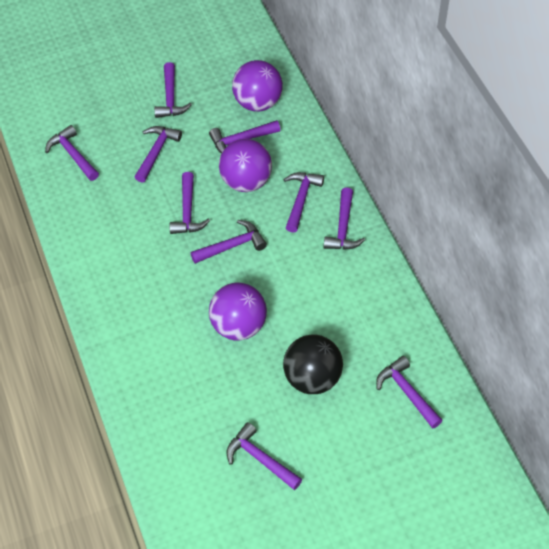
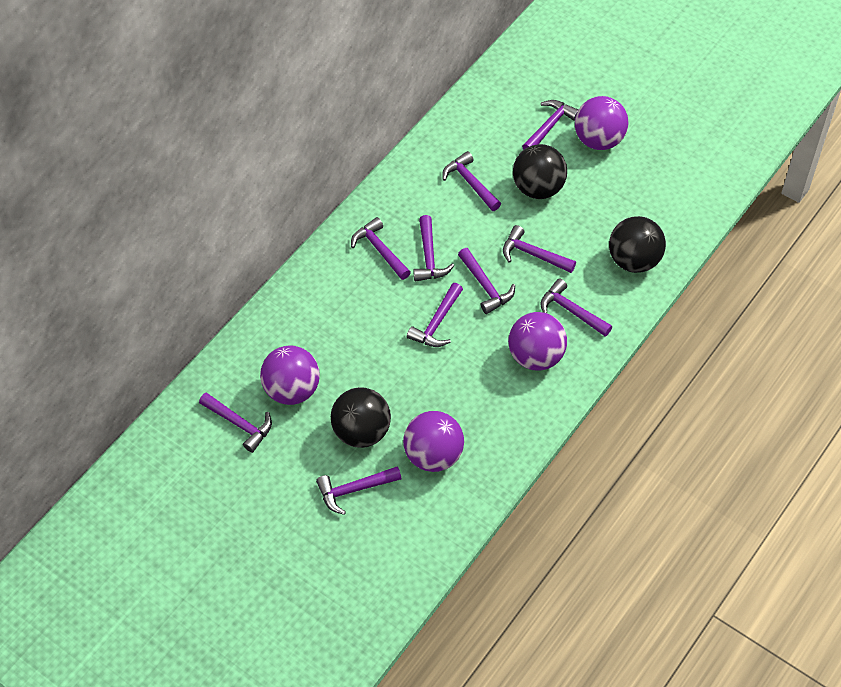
black ball: [283,334,343,394] = 1 -> [331,387,391,448] [513,144,567,199] [609,216,666,273] = 3
purple ball: [209,282,267,341] [219,139,272,192] [232,60,283,111] = 3 -> [260,345,320,405] [403,411,464,472] [508,312,567,370] [575,96,628,150] = 4

